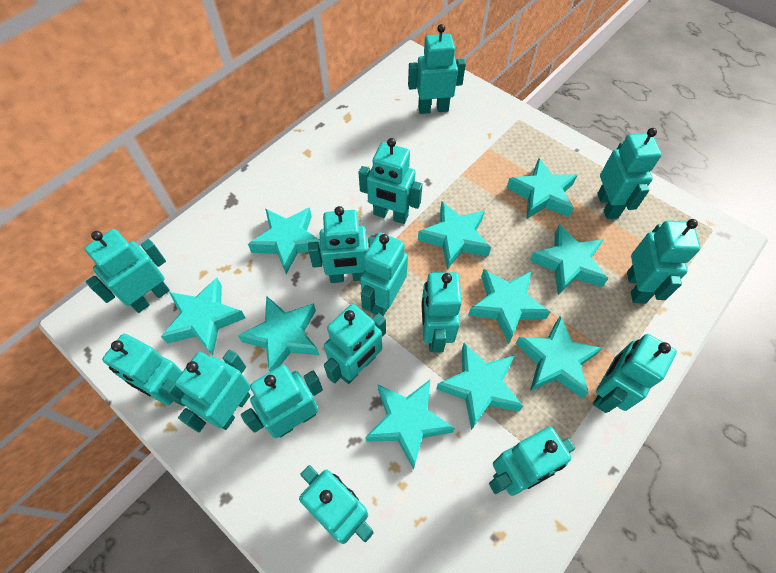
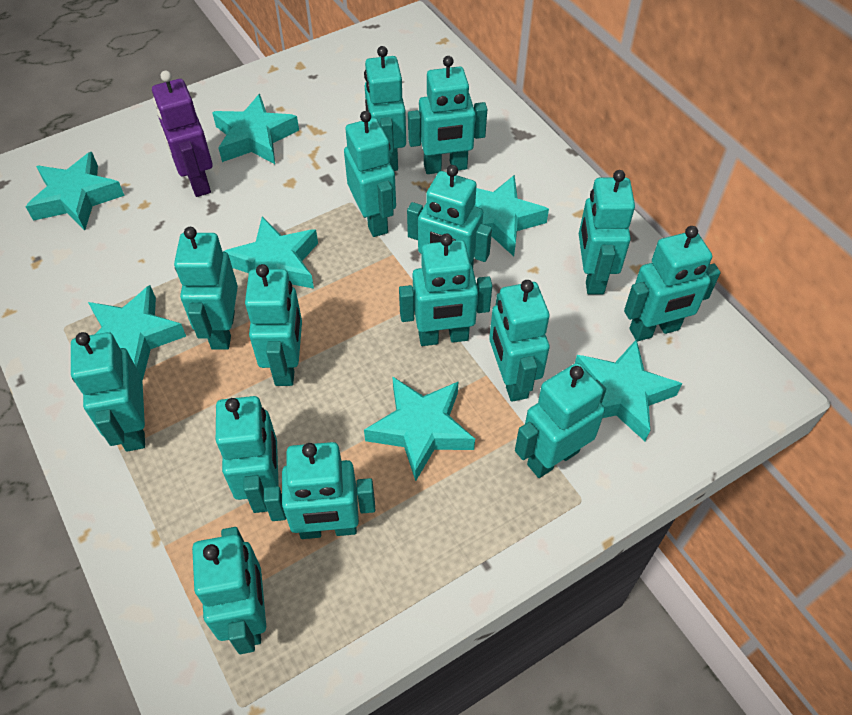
purple robot: none = 0 -> [152,71,213,197] = 1
turquoise star: [161,278,246,356] [238,296,319,372] [248,207,320,274] [365,380,455,470] [418,201,491,270] [436,343,524,430] [468,269,550,343] [506,158,577,219] [515,316,602,398] [530,224,608,295] = 10 -> [26,152,125,230] [88,285,186,380] [212,94,299,164] [223,217,318,289] [364,376,475,481] [474,175,549,256] [575,339,682,441] = 7

